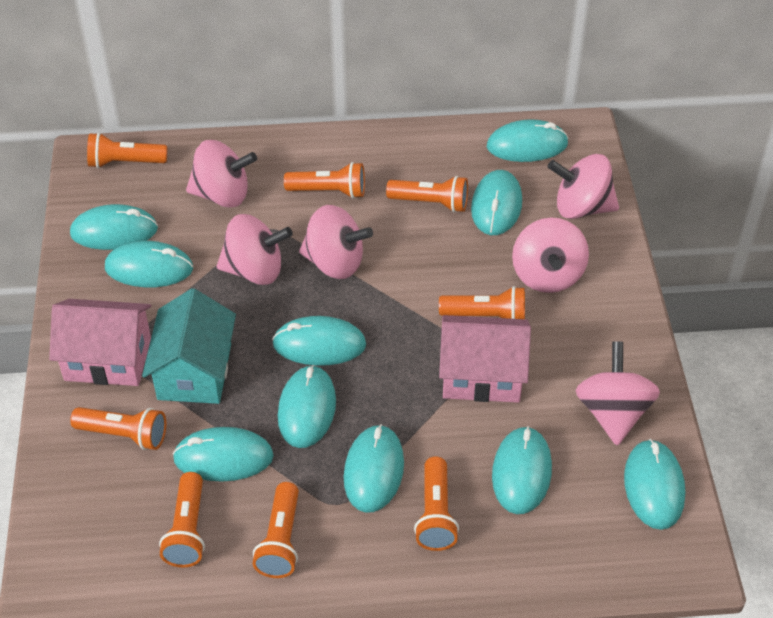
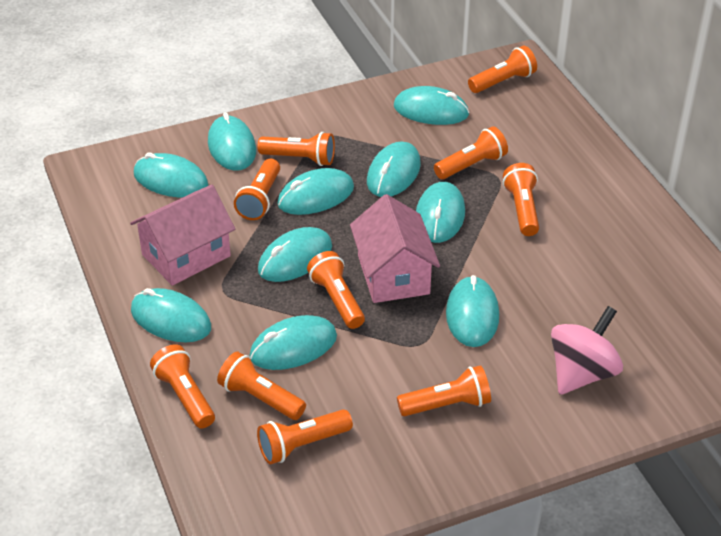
orange flashlight: [70,407,166,450] [87,133,167,168] [159,472,205,567] [253,482,299,578] [284,162,365,198] [386,176,468,212] [414,457,459,551] [439,286,525,319] = 8 -> [150,344,215,429] [217,351,306,420] [234,159,280,220] [257,409,353,464] [258,132,335,166] [307,251,365,329] [397,365,491,416] [434,126,508,179] [468,46,537,93] [503,163,539,236] = 10
pink spinning top: [186,140,257,208] [217,214,293,285] [299,205,373,279] [512,218,589,293] [548,154,619,219] [575,342,660,446] = 6 -> [551,306,623,395] = 1
turquoise house: [142,288,236,404] = 1 -> none = 0

